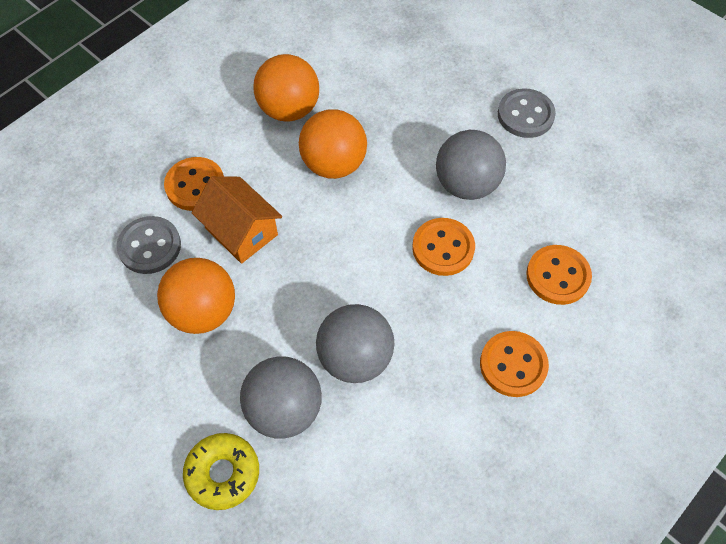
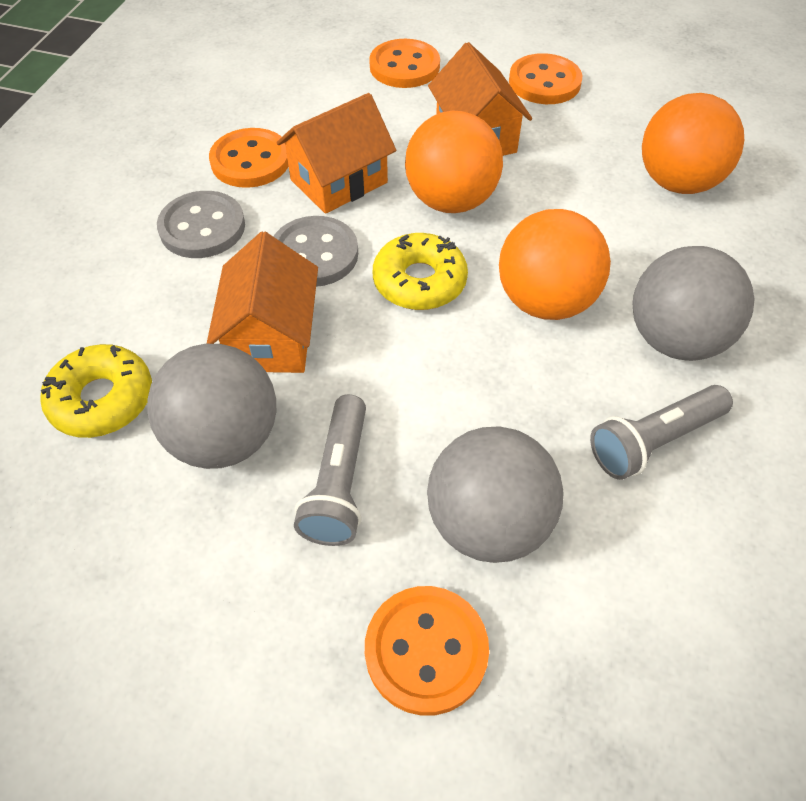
grey flashlight: none = 0 -> [294,394,366,546] [590,385,733,480] = 2
orange house: [192,176,282,264] = 1 -> [207,232,318,373] [276,93,396,214] [428,42,532,156] = 3
yellow donut: [183,433,259,510] = 1 -> [40,344,152,438] [373,233,468,310] = 2

